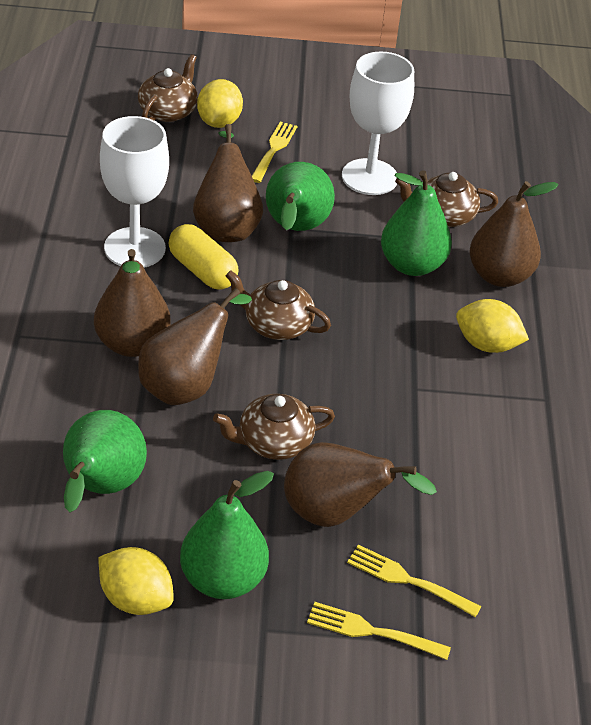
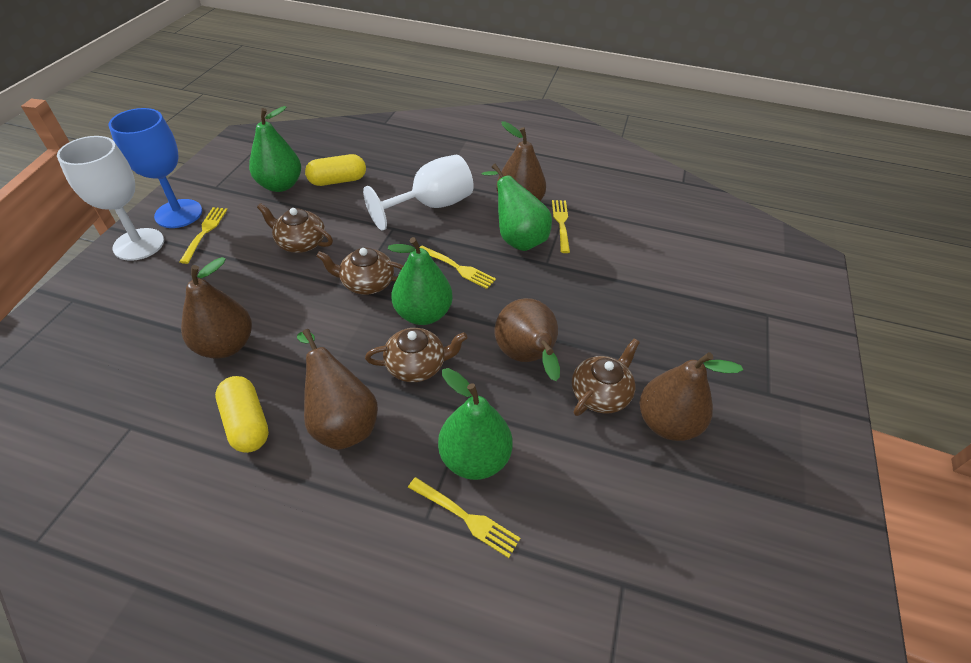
blue goblet: none = 0 -> [109,108,202,228] = 1
yellow capsule: [169,224,239,290] = 1 -> [215,376,269,453] [305,154,366,186] = 2
yellow fork: [252,122,297,183] [307,602,451,660] [347,545,482,617] = 3 -> [179,207,228,264] [408,477,521,558] [419,246,496,289] [552,200,570,253] = 4
yellow lemon: [98,547,174,615] [197,79,243,128] [456,299,529,353] = 3 -> none = 0

